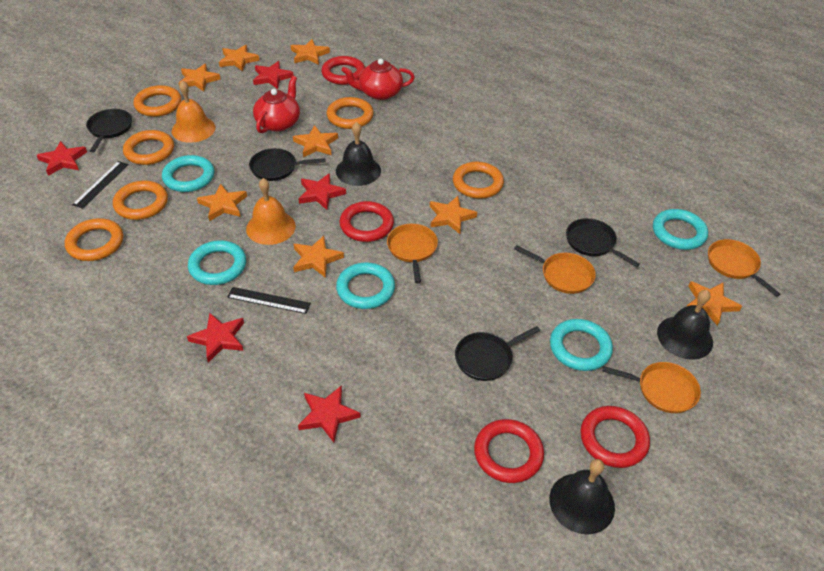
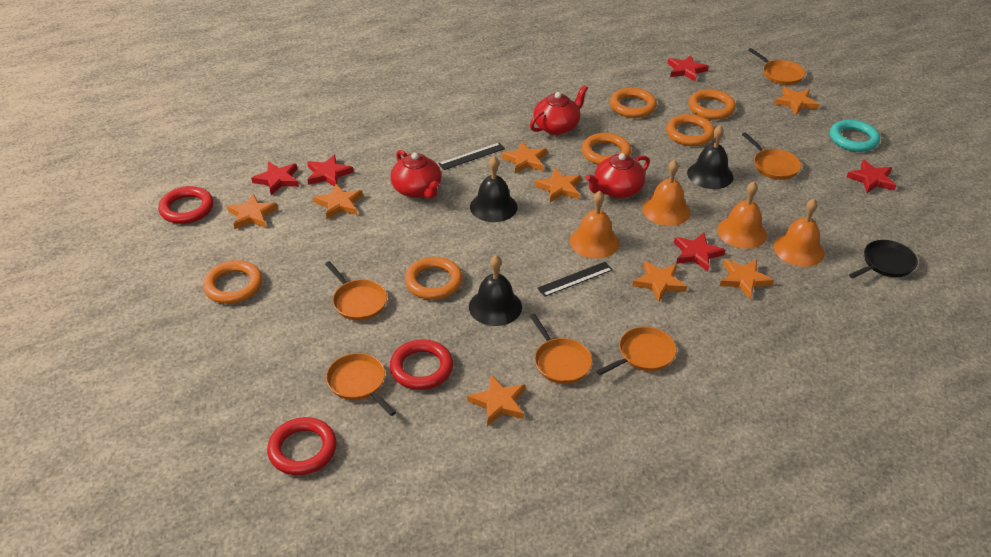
black pan: [86,109,132,152] [249,148,325,181] [455,326,540,381] [566,218,640,267] = 4 -> [849,240,918,278] = 1
orange bell: [172,80,216,143] [246,178,296,245] = 2 -> [570,191,619,259] [642,160,690,226] [717,181,767,249] [774,199,825,267] = 4
orange pan: [387,224,438,283] [514,245,596,294] [602,362,701,413] [708,239,780,297] = 4 -> [325,261,387,321] [326,353,396,416] [530,314,592,384] [596,327,677,375] [742,132,801,180] [748,48,805,85] = 6
red ring: [321,56,365,85] [339,201,394,242] [474,419,544,483] [580,406,650,468] = 4 -> [158,186,213,224] [267,417,337,475] [390,340,453,390] = 3
red teapot: [253,76,300,133] [341,59,415,100] = 2 -> [390,150,441,199] [530,85,588,135] [585,153,650,198] = 3
turquoise ring: [162,155,214,192] [188,240,246,285] [336,262,395,309] [550,319,613,371] [653,209,708,250] = 5 -> [830,119,880,152] = 1

